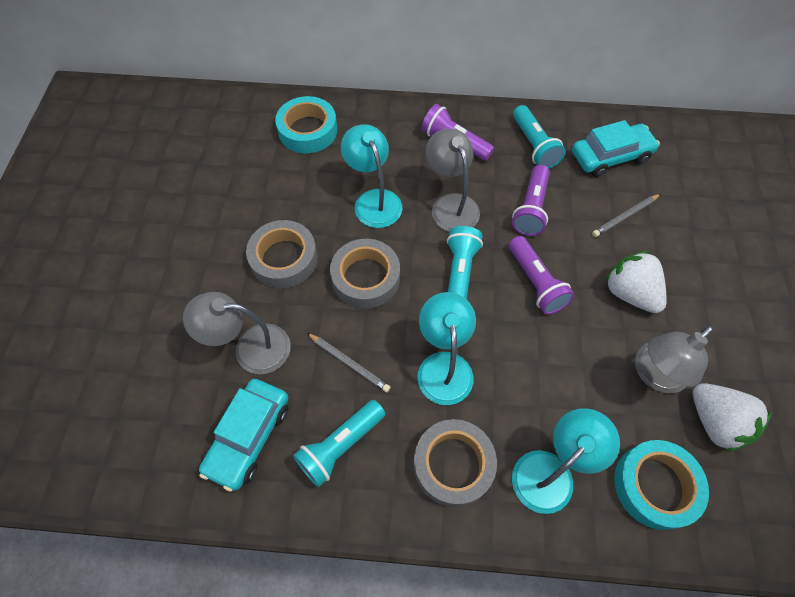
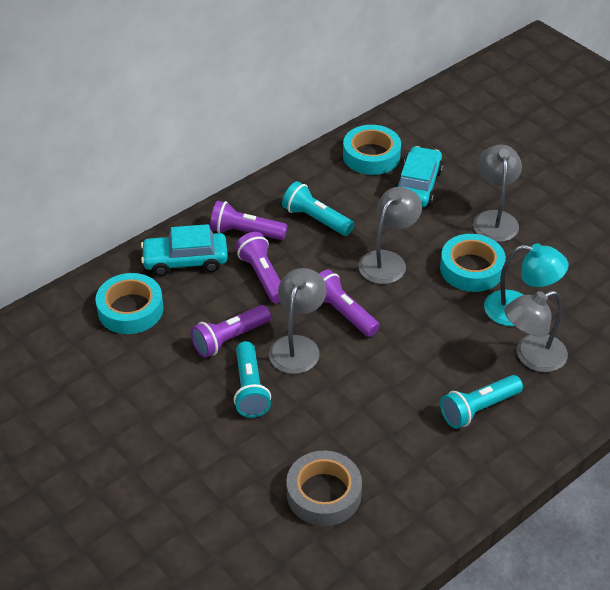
grey lamp: [183,292,291,374] [426,129,480,232] [635,326,713,394] = 3 -> [269,268,327,374] [358,187,422,284] [473,145,522,242] [504,290,568,372] = 4
grey pencil: [307,333,390,392] [592,194,660,237] = 2 -> none = 0
grey tape: [246,220,318,288] [330,239,400,309] [413,419,497,507] = 3 -> [286,451,362,526] = 1
purple flashlight: [421,104,494,161] [509,236,575,315] [512,165,550,236] = 3 -> [191,305,271,358] [210,201,287,240] [235,232,281,303] [319,269,380,337] = 4
turquoise lamp: [341,124,403,228] [417,292,476,405] [512,408,620,514] = 3 -> [484,243,569,326] = 1
turquoise tape: [275,96,337,154] [614,440,709,530] = 2 -> [96,273,163,334] [343,125,401,175] [440,234,506,292] = 3
white strawberry: [605,251,667,313] [692,383,772,452] = 2 -> none = 0

